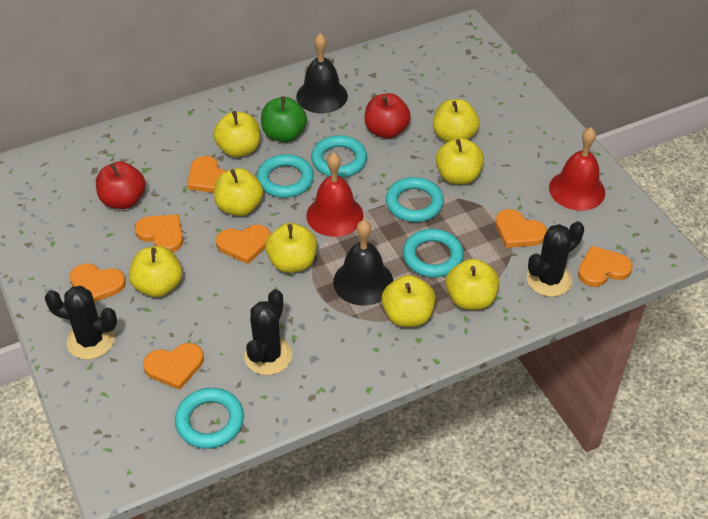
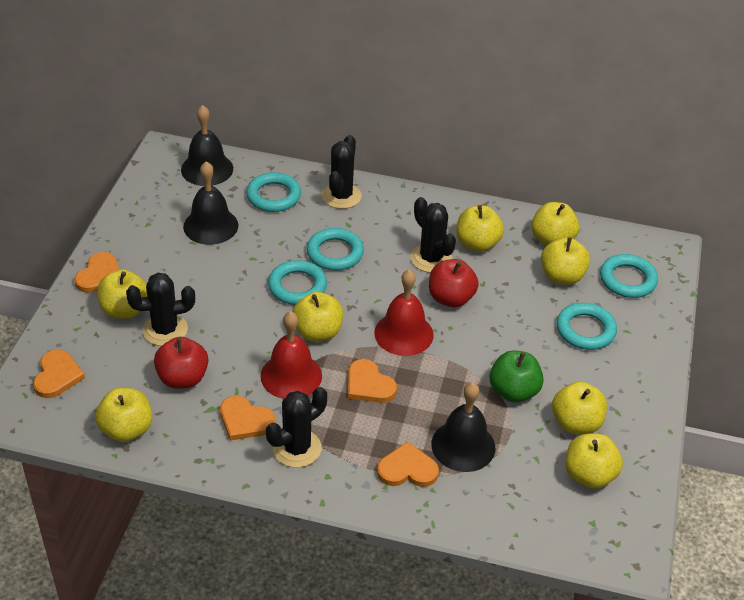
black bell: [296,33,348,113] [333,220,393,306] = 2 -> [181,105,233,186] [183,161,238,245] [431,382,495,472] = 3
black cactus: [45,286,117,360] [244,289,292,375] [527,221,584,297] = 3 -> [126,273,195,346] [266,387,327,468] [322,135,362,209] [410,197,456,273] = 4
orange heart: [69,264,126,302] [135,215,183,252] [143,343,204,390] [187,156,226,193] [216,225,270,264] [495,209,547,248] [578,246,633,287] = 7 -> [33,350,85,398] [74,252,119,293] [220,396,275,441] [348,359,397,403] [377,442,439,487] = 5

